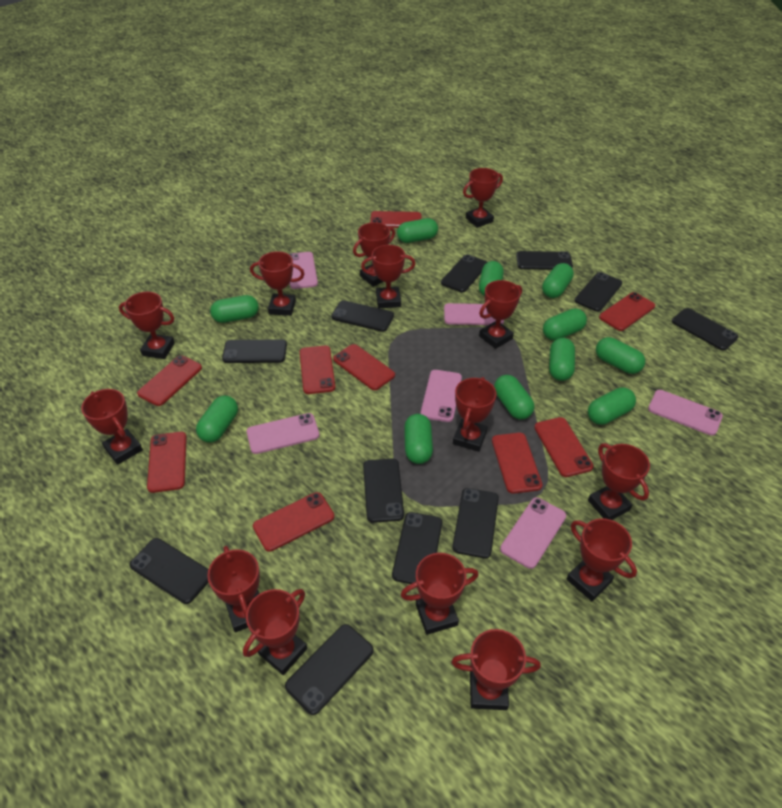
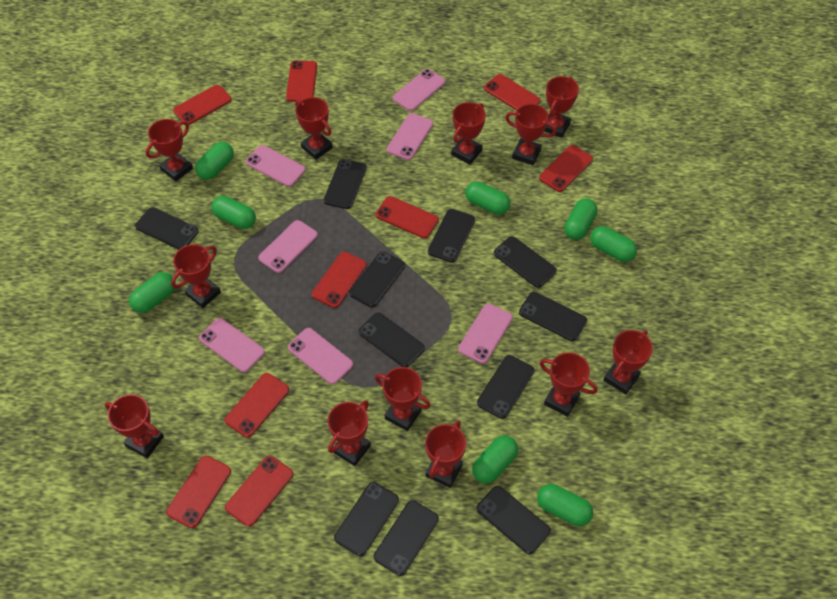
green capsule: [196,396,238,443] [210,295,259,323] [397,218,438,243] [404,414,433,464] [479,261,504,296] [494,375,534,419] [542,263,574,298] [543,308,587,341] [549,338,575,381] [588,387,636,425] [596,337,645,374] = 11 -> [129,272,176,313] [195,142,234,180] [211,196,256,229] [465,182,510,215] [472,435,518,483] [537,484,593,526] [564,198,597,240] [590,226,637,262] = 8
pink phone: [246,413,319,454] [289,252,318,289] [421,370,462,422] [444,303,504,325] [500,497,566,569] [648,390,723,436] = 6 -> [199,318,265,372] [246,145,305,187] [258,220,318,273] [288,328,353,384] [386,113,433,160] [393,69,445,111] [458,304,513,364] = 7
red trophy: [81,389,143,465] [119,292,175,359] [208,546,260,632] [243,589,307,675] [250,251,305,316] [353,222,395,287] [361,245,416,308] [401,553,478,635] [451,629,541,710] [453,377,497,452] [463,168,503,228] [479,280,522,349] [566,518,637,601] [588,443,650,520] = 14 -> [105,394,164,458] [146,119,193,182] [171,244,221,308] [295,97,333,160] [327,400,371,466] [375,367,431,431] [425,420,466,488] [451,102,486,164] [505,104,557,165] [540,352,597,417] [544,76,579,138] [603,330,653,394] = 12

